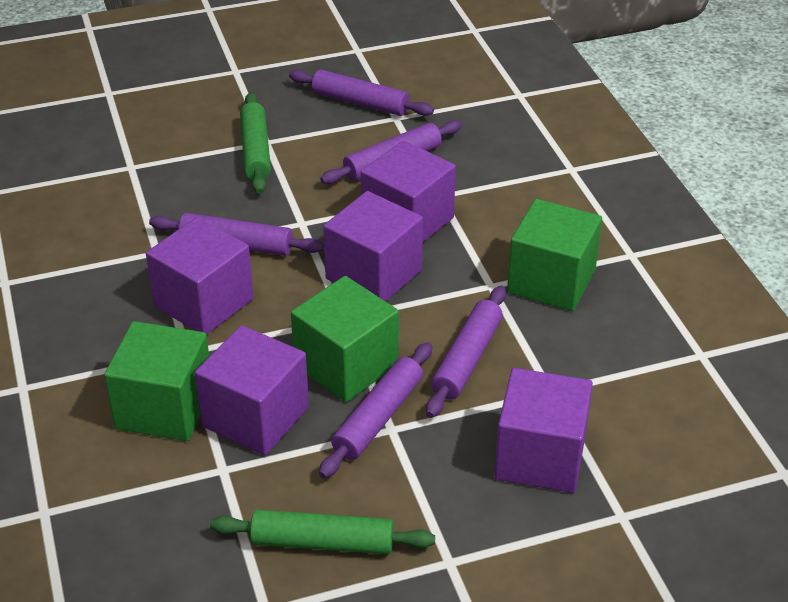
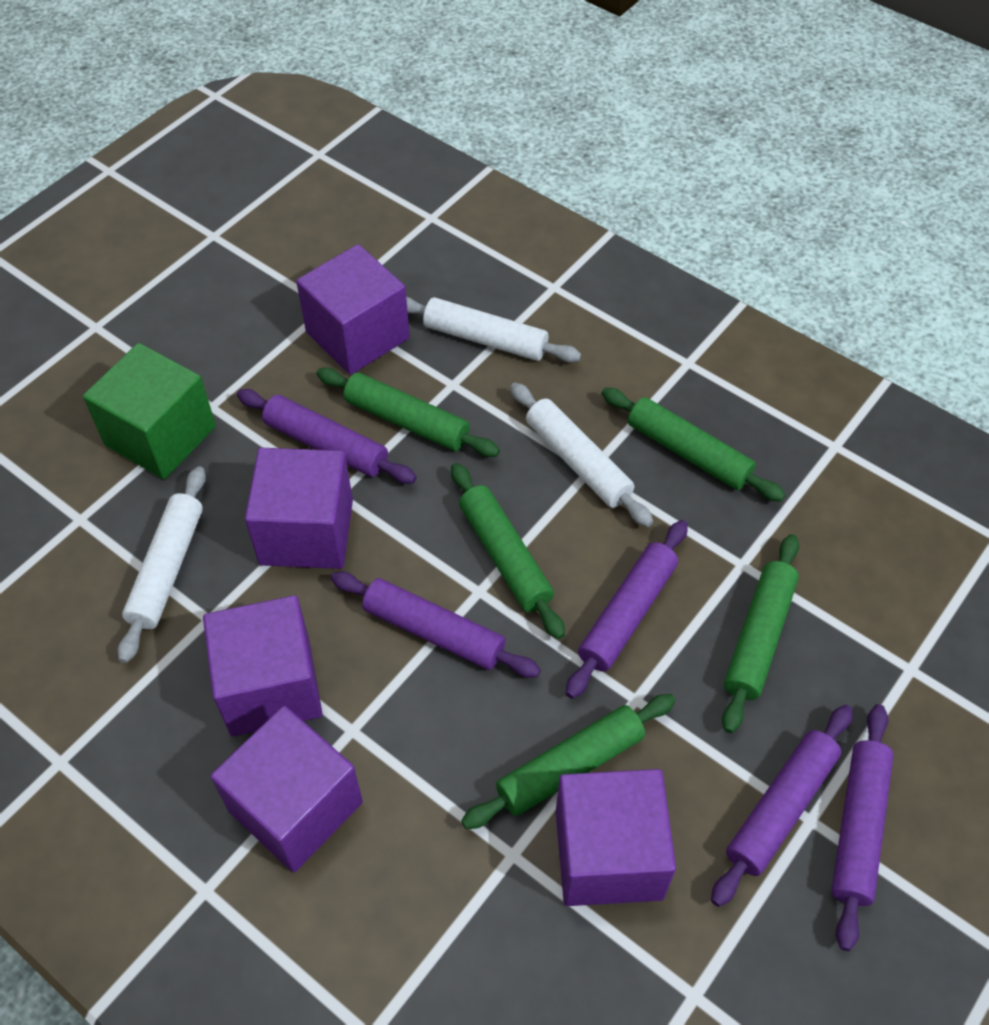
green cube: [104,321,209,441] [291,276,399,402] [507,199,602,311] = 3 -> [83,343,216,479] = 1
green rolling pin: [210,510,435,554] [240,92,271,194] = 2 -> [316,367,500,457] [451,463,565,639] [461,694,676,829] [601,387,785,502] [722,534,799,733] = 5
white rolling pin: none = 0 -> [118,466,206,663] [406,296,581,363] [510,383,653,527] = 3

